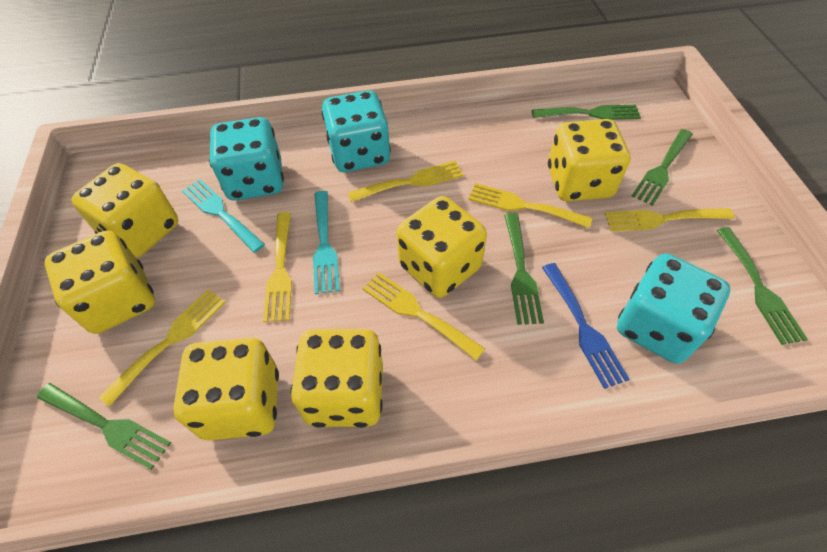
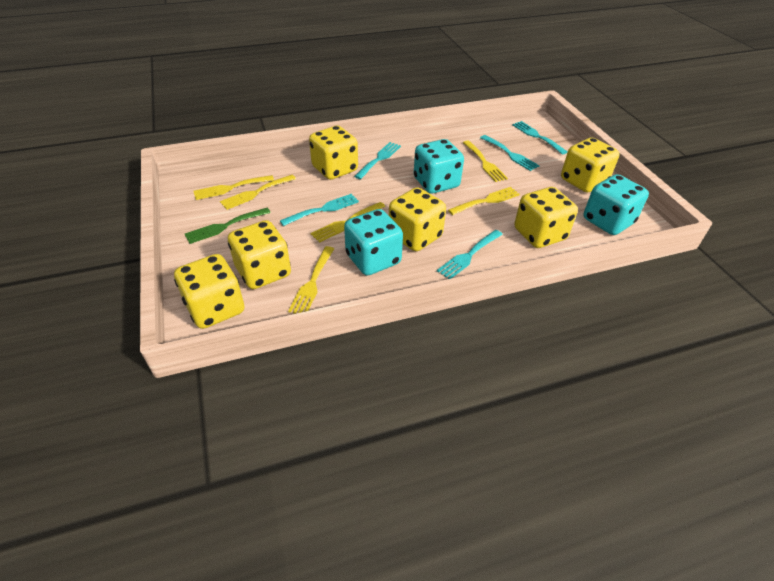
blue fork: [542,263,630,389] = 1 -> none = 0
green fork: [37,383,171,470] [504,213,544,325] [532,105,641,120] [632,129,693,206] [717,227,808,345] = 5 -> [185,208,271,244] = 1
turquoise fork: [182,179,265,253] [313,191,340,294] = 2 -> [280,194,359,226] [354,142,401,179] [437,230,503,279] [480,135,540,171] [512,121,567,155] = 5

